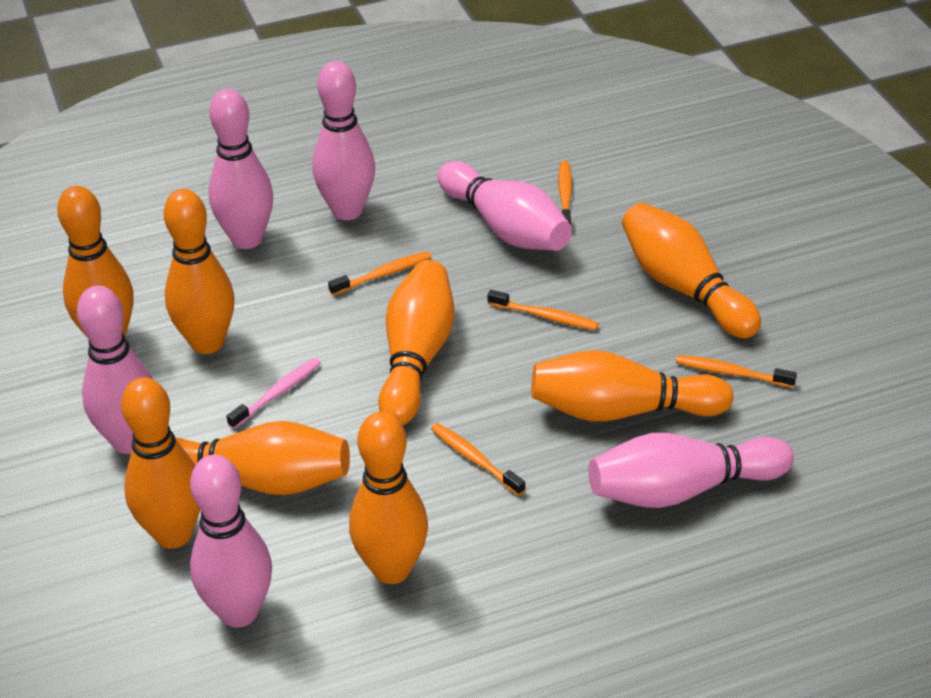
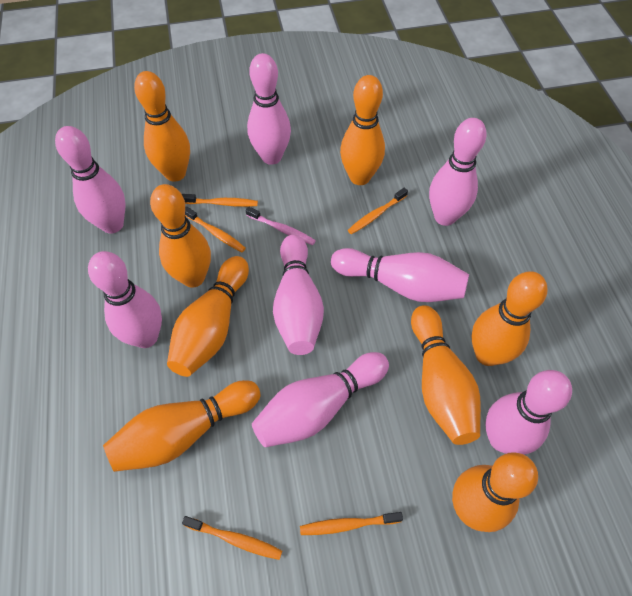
pink bowling pin: [77,286,153,454] [190,454,272,628] [208,89,273,249] [312,61,375,220] [438,161,572,251] [588,433,794,508] = 6 -> [55,126,126,234] [88,251,162,348] [247,53,291,165] [252,352,389,447] [273,234,324,355] [331,248,469,302] [429,118,487,226] [485,370,572,455] = 8

